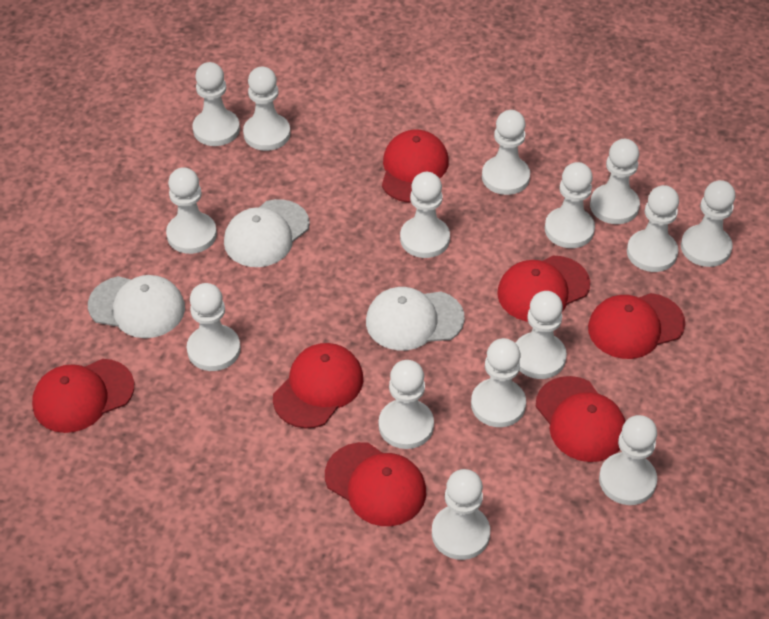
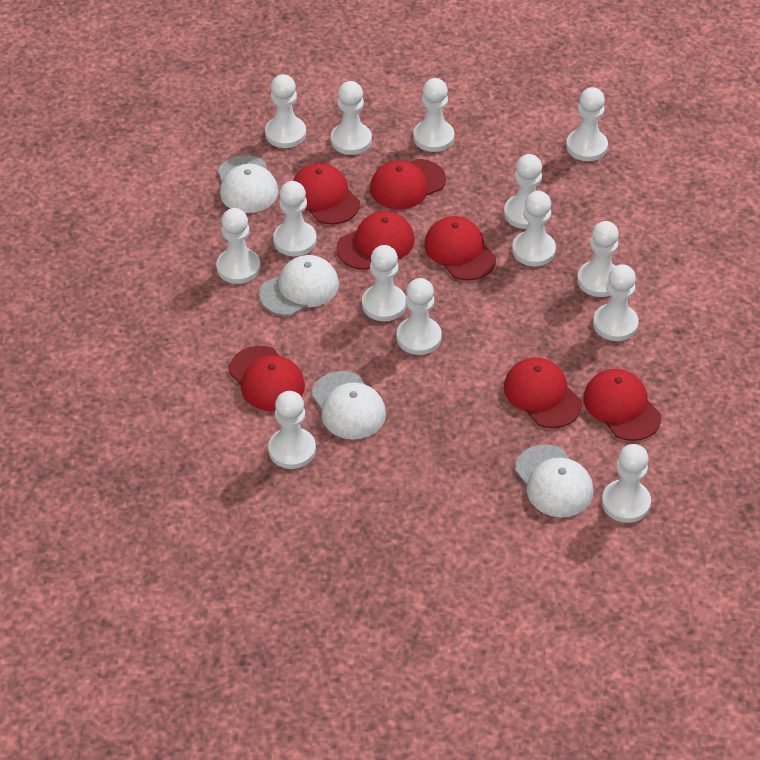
white cap: [88,275,185,338] [224,199,310,267] [366,287,465,350] = 3 -> [218,155,278,213] [259,255,339,316] [311,371,386,440] [515,444,593,518] = 4
white pawn: [166,167,217,254] [187,283,241,371] [193,62,240,146] [243,67,290,151] [379,360,434,449] [400,172,450,258] [432,469,490,560] [471,338,526,427] [482,110,530,195] [516,291,567,379] [545,162,595,248] [590,139,640,224] [599,415,657,505] [627,185,679,272] [681,180,736,267] = 15 -> [216,208,261,284] [265,74,306,148] [268,391,316,469] [273,181,317,256] [331,81,372,155] [362,245,406,321] [396,278,442,355] [413,78,454,152] [504,154,542,229] [512,191,556,266] [566,87,608,161] [577,221,619,297] [593,264,639,341] [602,444,651,523] = 14

